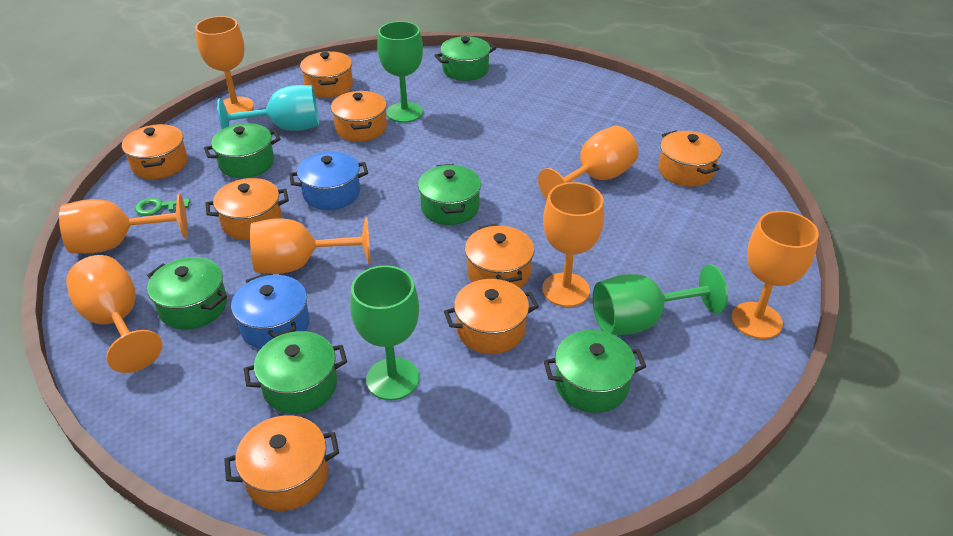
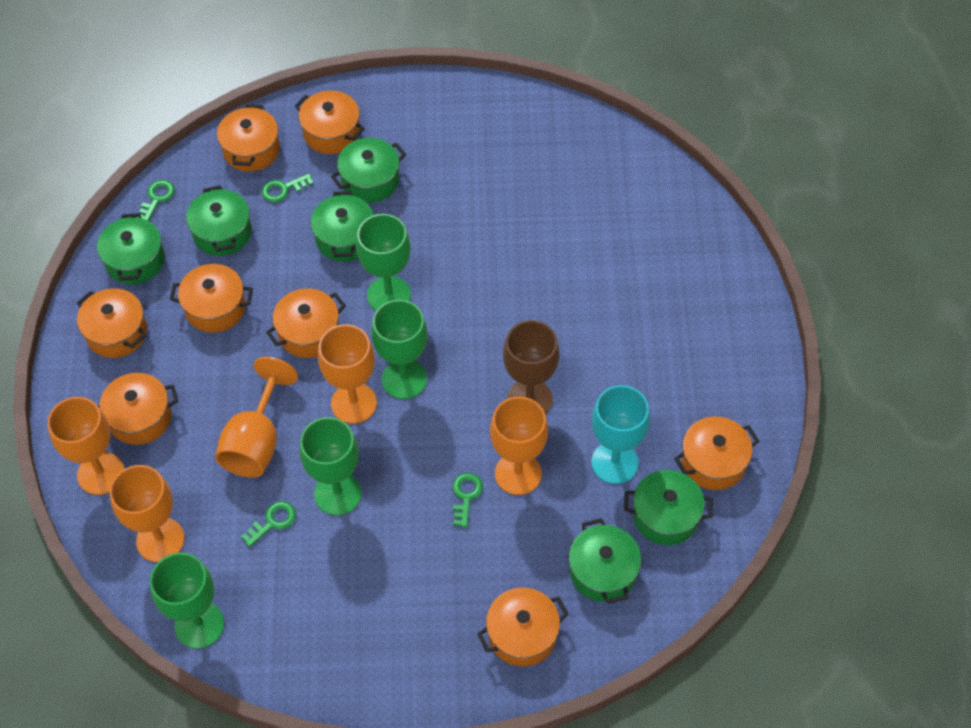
blue pot: [231,273,309,349] [289,151,368,210] = 2 -> none = 0
brown goblet: none = 0 -> [503,320,559,414] = 1
green goblet: [350,265,419,400] [377,21,423,123] [593,265,728,335] = 3 -> [150,553,224,649] [300,417,362,515] [356,214,411,311] [371,300,428,399] = 4
green key: [135,198,190,216] = 1 -> [140,180,175,221] [241,501,296,547] [261,174,314,202] [453,473,483,528] = 4
orange goblet: [59,194,188,253] [66,255,162,373] [195,16,254,113] [250,217,370,274] [538,126,638,200] [542,182,604,307] [731,211,819,339] = 7 -> [47,397,124,495] [110,465,185,562] [215,357,298,478] [318,324,377,424] [490,396,548,495] = 5

